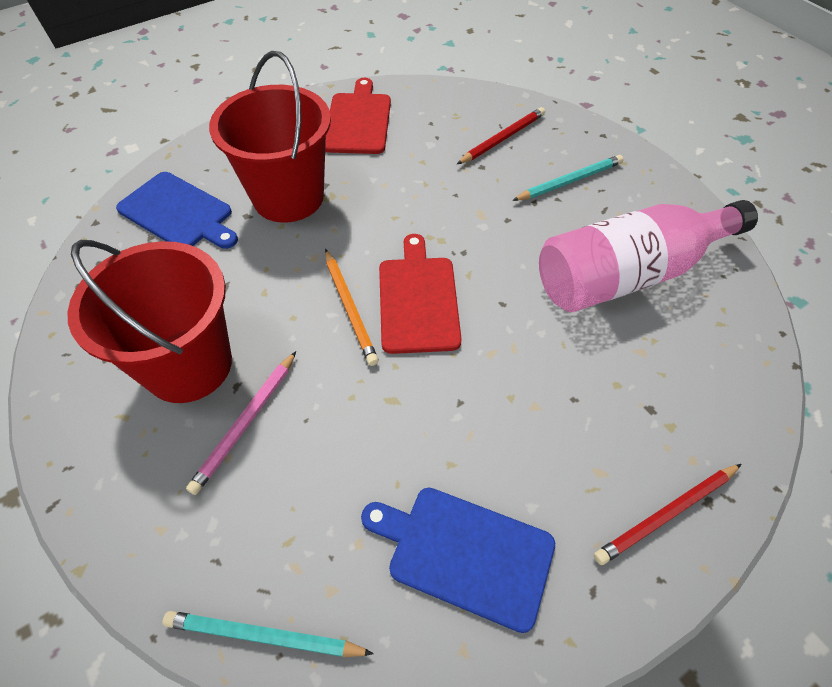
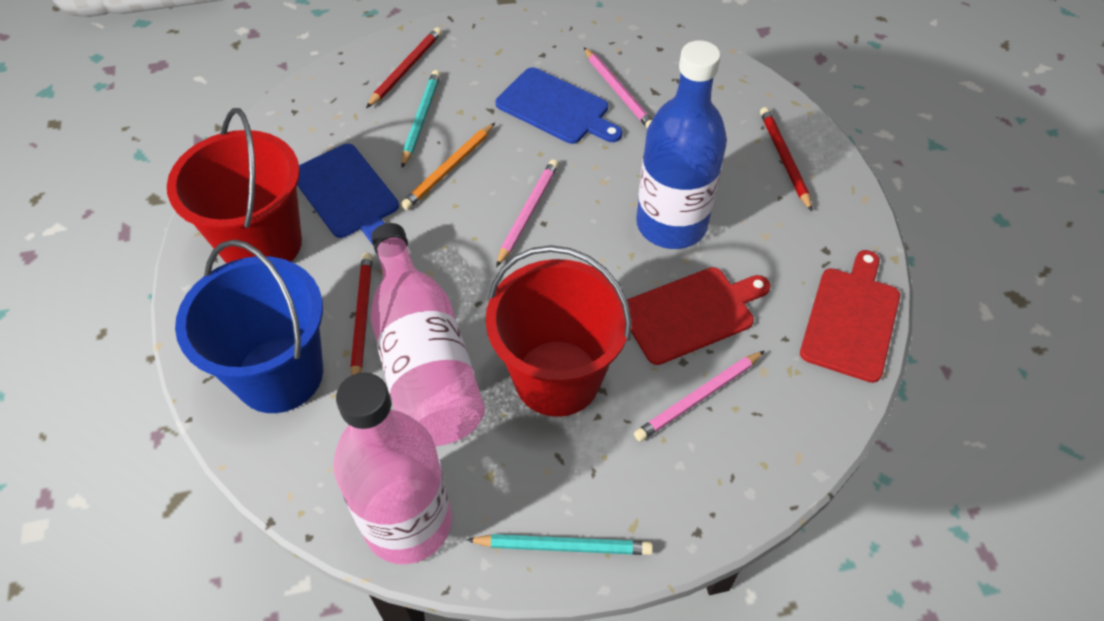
blue bottle: none = 0 -> [636,40,727,249] = 1
blue bucket: none = 0 -> [175,239,323,413] = 1
pink bottle: [539,200,758,312] = 1 -> [333,373,452,564] [371,223,485,446] = 2
pink pencil: [186,351,296,495] = 1 -> [496,159,559,267] [584,48,652,129] [634,351,764,442] = 3
red pencil: [457,107,545,164] [594,464,741,565] = 2 -> [351,253,373,376] [366,27,442,108] [760,107,812,211] = 3

